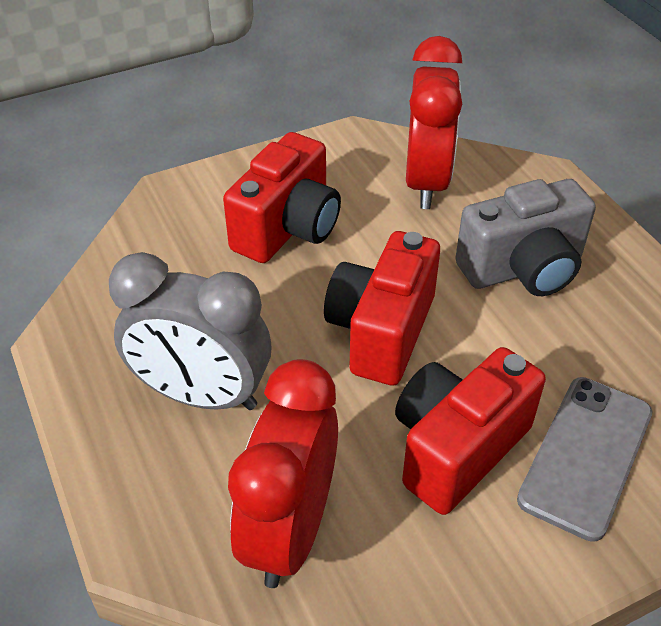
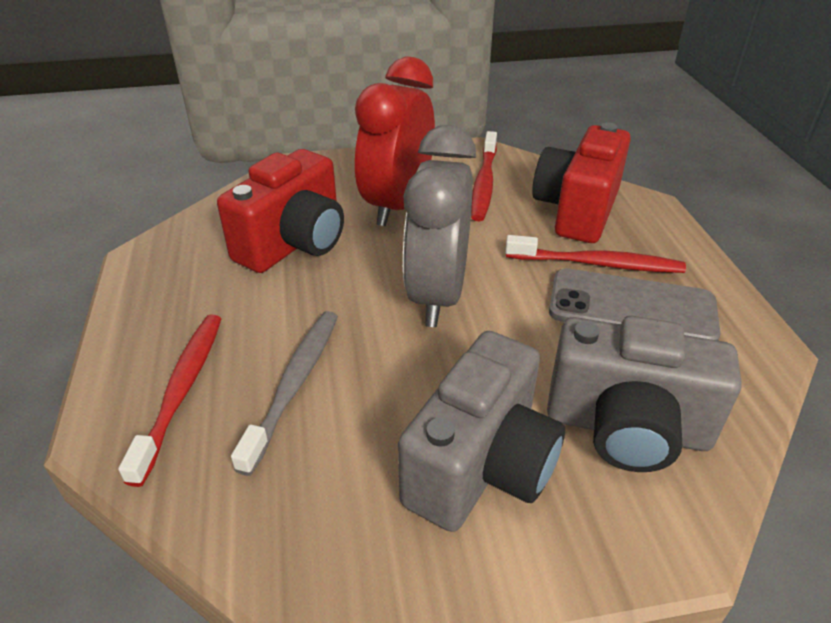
grey camera: [455,179,596,296] = 1 -> [398,331,565,532] [547,316,742,472] = 2
grey toothbrush: none = 0 -> [231,311,338,476] = 1
red camera: [223,132,341,263] [324,231,440,386] [395,347,546,515] = 3 -> [217,149,344,273] [532,122,631,243] = 2
red clock: [228,359,338,588] [406,36,462,209] = 2 -> [355,57,435,226] = 1
red toothbrush: none = 0 -> [118,315,221,487] [471,131,497,221] [505,235,686,273] = 3

